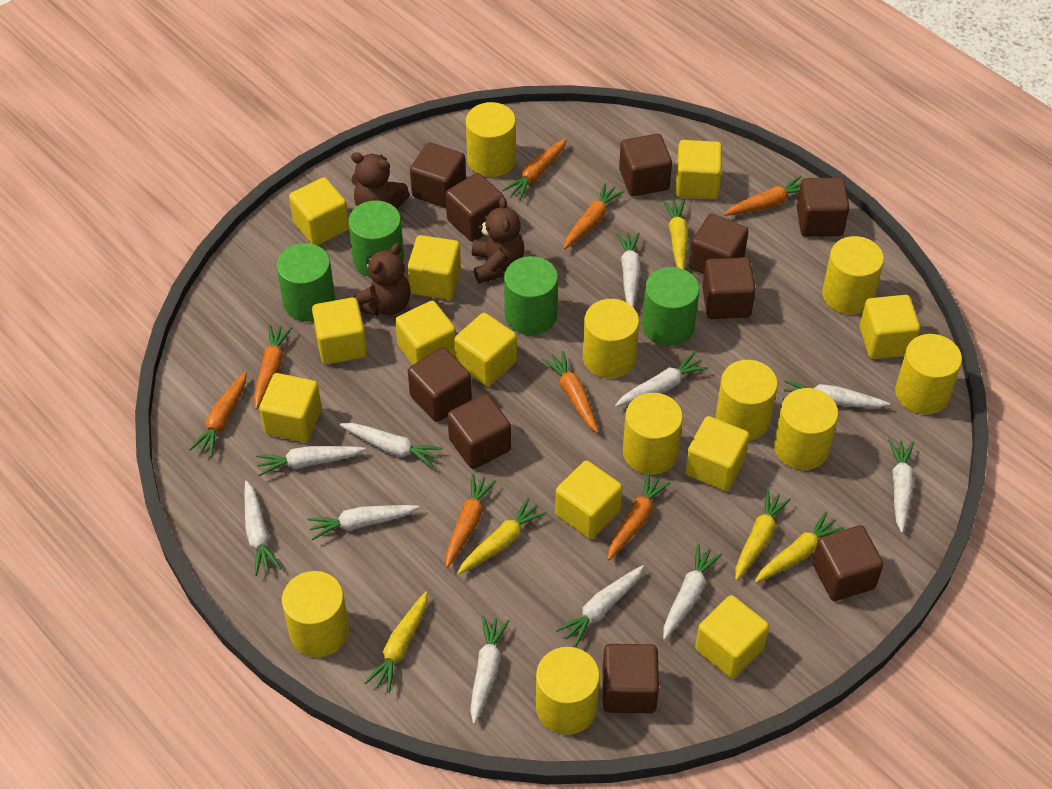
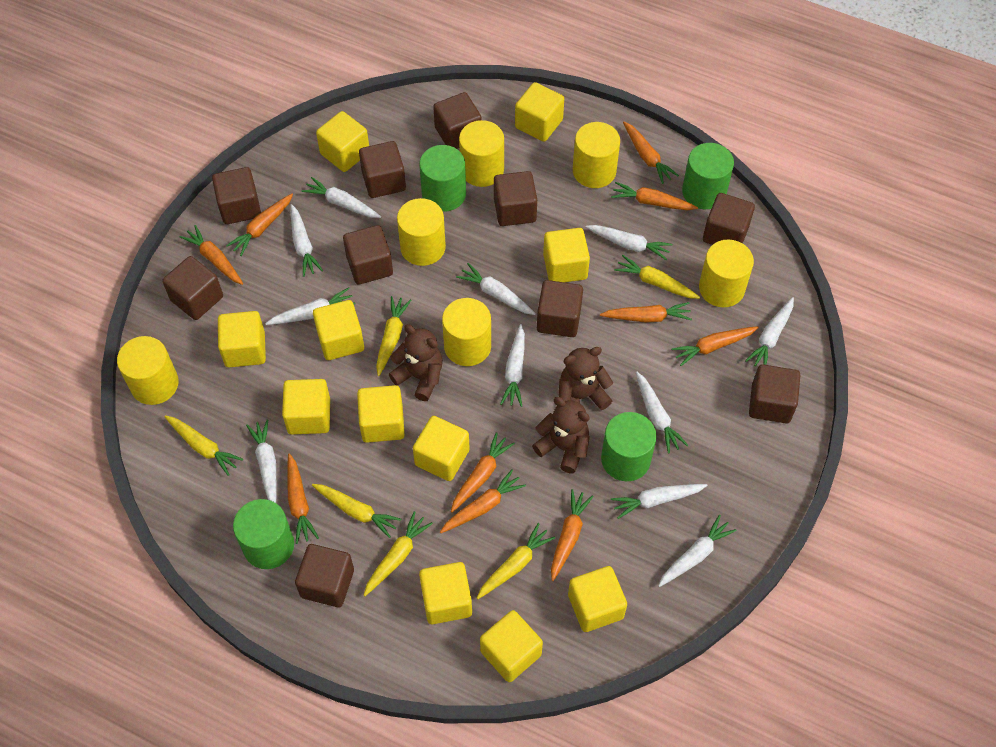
orange carrot: [189,371,247,457] [254,324,292,409] [446,474,496,568] [502,138,567,200] [542,351,599,433] [563,183,624,250] [608,472,671,560] [723,176,802,216] = 8 -> [179,225,243,285] [226,193,293,256] [287,453,319,544] [440,470,526,533] [451,432,515,512] [551,489,594,581] [600,302,692,323] [611,182,698,210] [623,122,679,184] [671,326,759,366] = 10
yellow carrot: [365,591,427,693] [457,498,547,575] [662,199,689,270] [735,489,791,581] [755,512,845,583] = 5 -> [164,415,243,476] [312,484,401,538] [363,511,433,596] [376,296,411,376] [477,523,555,599] [614,255,700,299] = 6
yellow cylinder: [282,571,349,657] [466,102,516,177] [536,647,600,735] [583,299,639,378] [623,393,683,475] [716,360,778,441] [774,388,838,470] [822,236,884,315] [895,334,962,415] = 9 -> [117,336,178,405] [397,198,446,266] [442,298,491,366] [459,120,504,187] [573,122,620,188] [699,240,754,307] = 6

